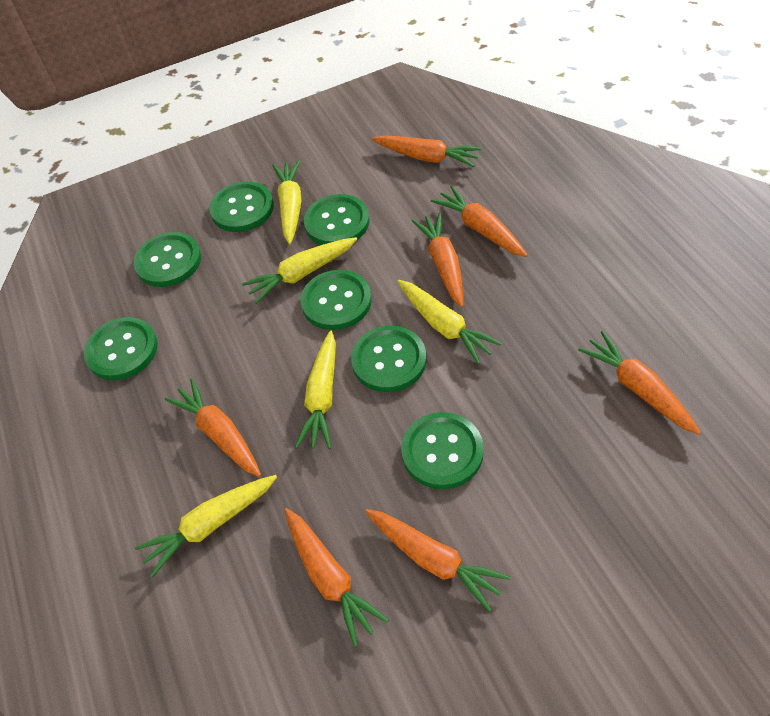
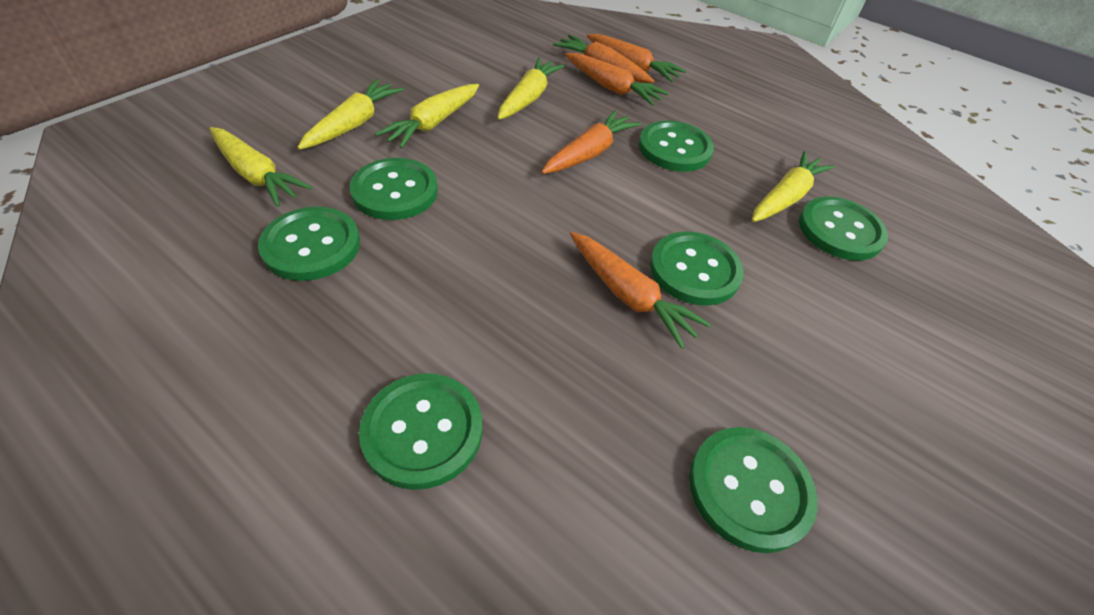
orange carrot: [165,378,261,477] [284,508,389,647] [365,509,510,612] [372,135,482,167] [412,213,463,307] [431,186,527,257] [578,331,701,435] = 7 -> [542,110,641,174] [553,35,654,83] [565,53,669,106] [570,232,711,349] [587,34,687,82] = 5

